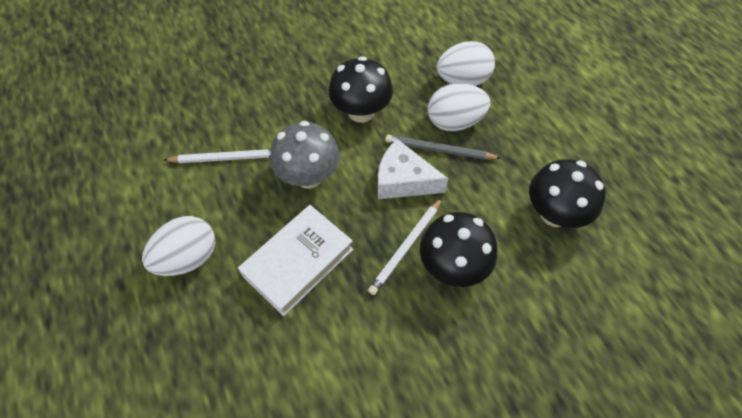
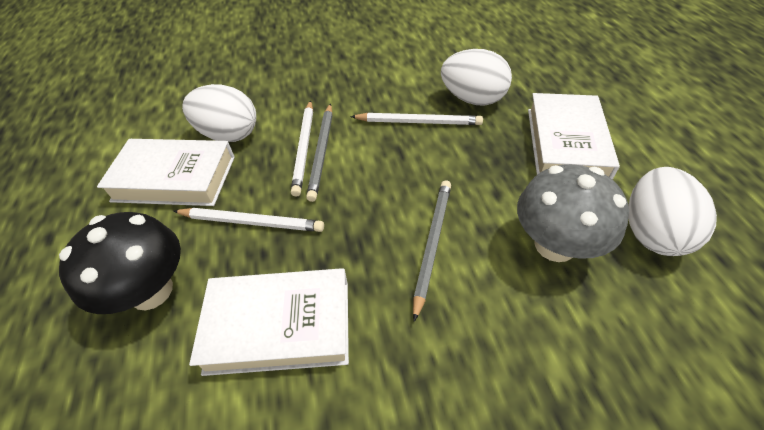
black mushroom: [329,56,393,123] [420,212,498,287] [529,159,606,228] = 3 -> [59,212,181,314] = 1
grey pencil: [385,135,501,160] = 1 -> [306,103,333,202] [413,180,451,322] = 2
white book: [238,205,353,316] = 1 -> [97,139,235,206] [189,268,349,376] [528,93,620,180] = 3
white cheese: [378,139,449,199] = 1 -> none = 0
white pencil: [164,149,271,163] [368,198,442,295] = 2 -> [173,208,324,232] [291,100,313,197] [350,113,483,125] = 3

